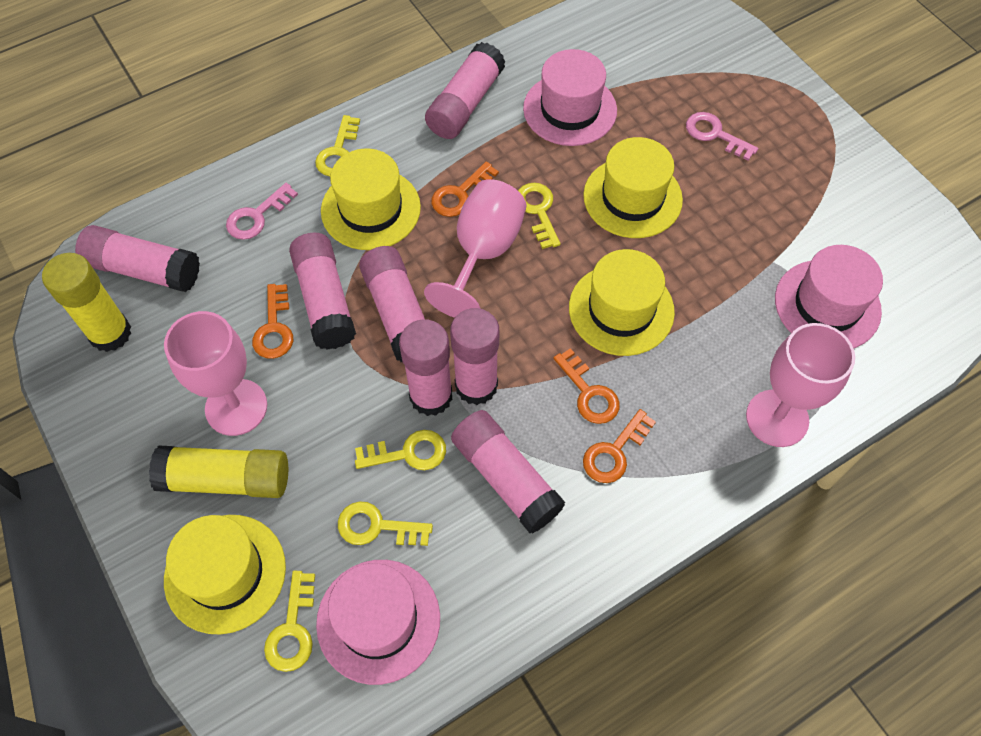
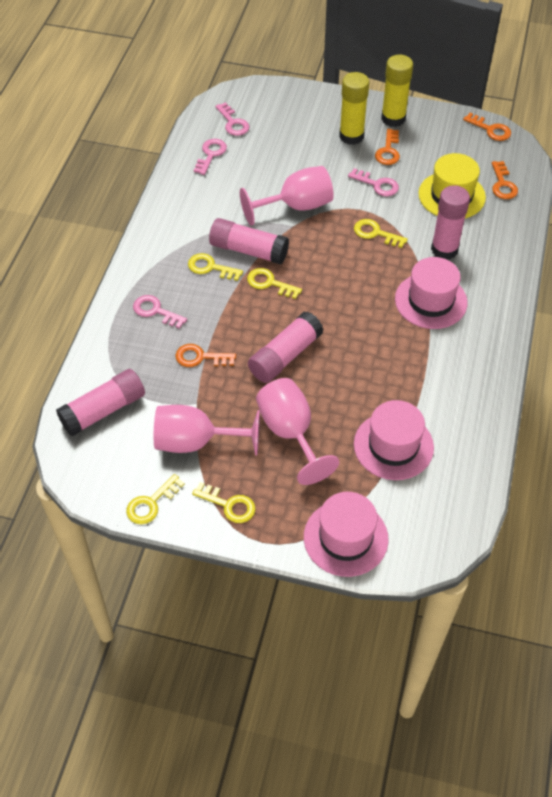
pink glue stick: [75,225,200,292] [289,233,356,350] [359,246,425,362] [399,319,452,416] [425,42,505,139] [450,308,499,405] [451,410,565,533] = 7 -> [56,369,145,436] [209,218,289,265] [248,311,324,383] [431,185,470,259] = 4
pink key: [226,183,298,240] [686,112,758,161] = 2 -> [133,295,187,329] [194,139,227,175] [215,102,250,136] [348,168,399,197] = 4
yellow hat: [164,515,286,634] [321,148,421,250] [569,249,675,356] [583,137,683,238] = 4 -> [418,153,486,218] = 1

